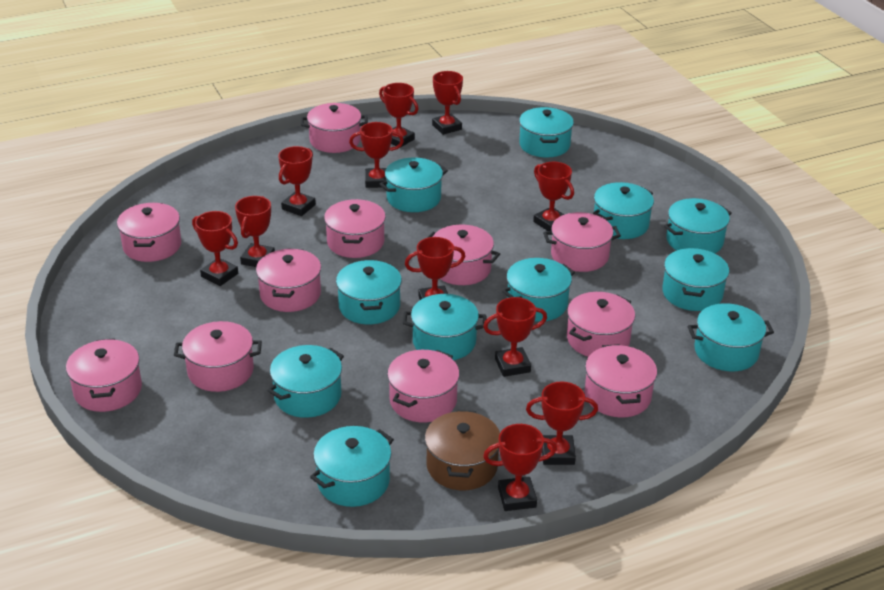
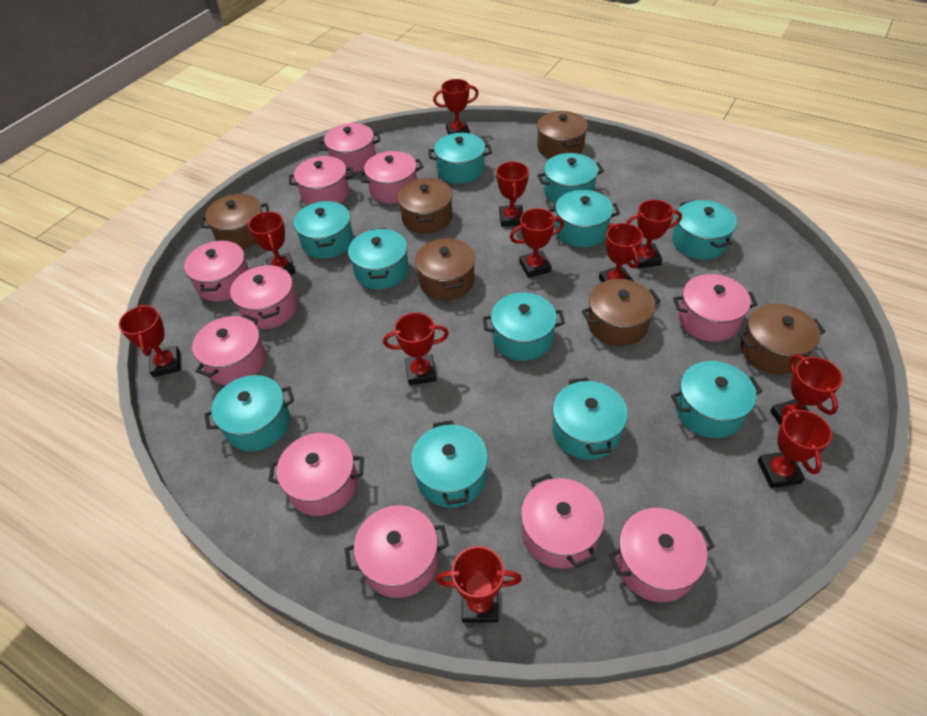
brown pot: [425,410,500,490] = 1 -> [200,194,269,249] [397,178,453,234] [415,237,475,300] [537,111,588,159] [581,279,661,346] [739,304,826,375] = 6

